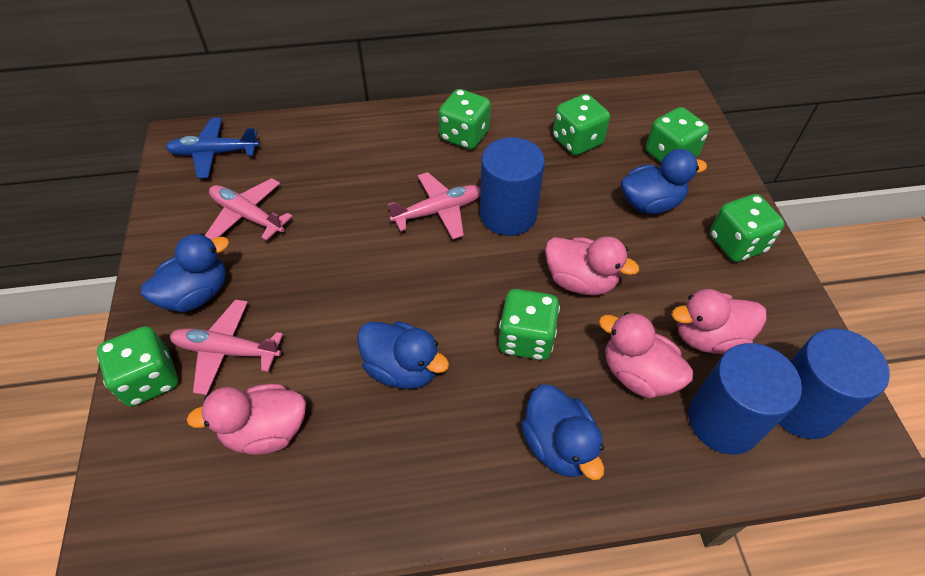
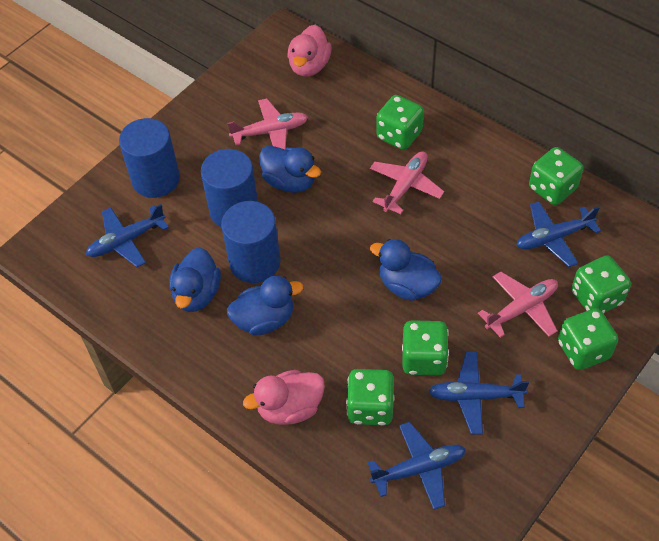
blue plane: [165,118,259,178] = 1 -> [86,204,169,267] [368,422,466,510] [428,352,529,434] [516,202,601,267] = 4
pink duck: [187,384,306,455] [545,236,639,295] [599,312,693,398] [672,289,767,354] = 4 -> [243,370,325,425] [288,25,331,77] = 2

